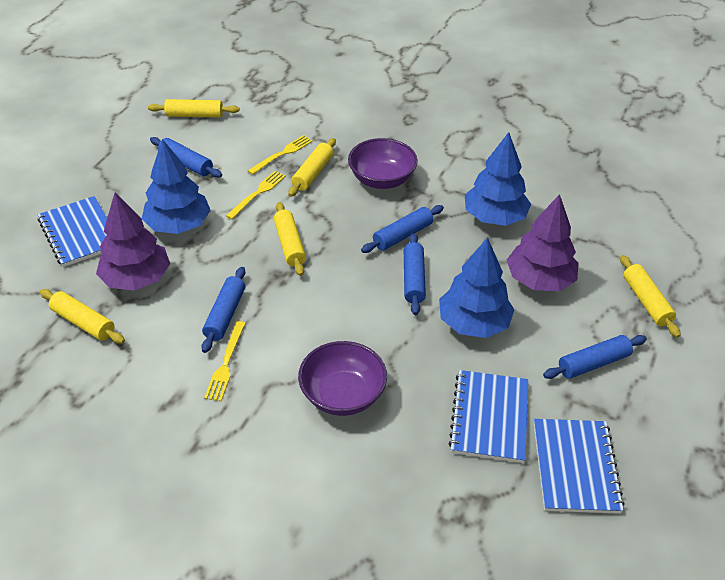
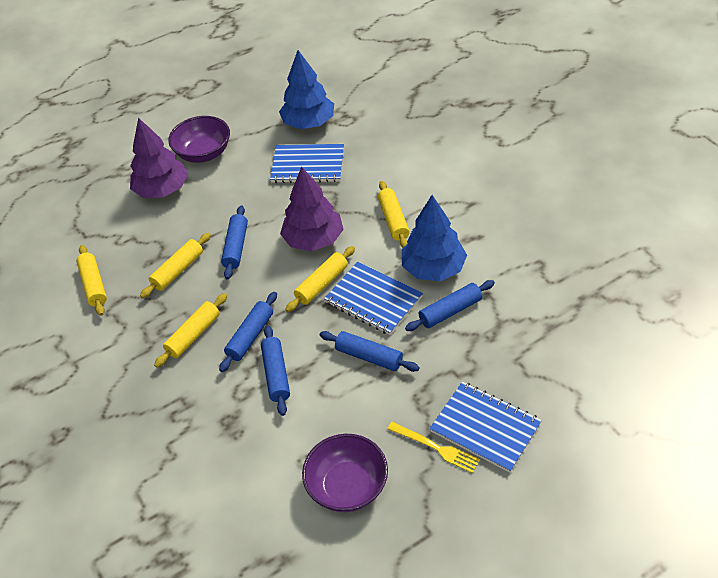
blue tree: [142,139,211,234] [439,237,515,338] [465,132,531,226] = 3 -> [279,50,334,129] [402,195,467,281] = 2
yellow fork: [204,321,246,401] [226,171,286,219] [248,135,313,175] = 3 -> [387,422,480,473] = 1

